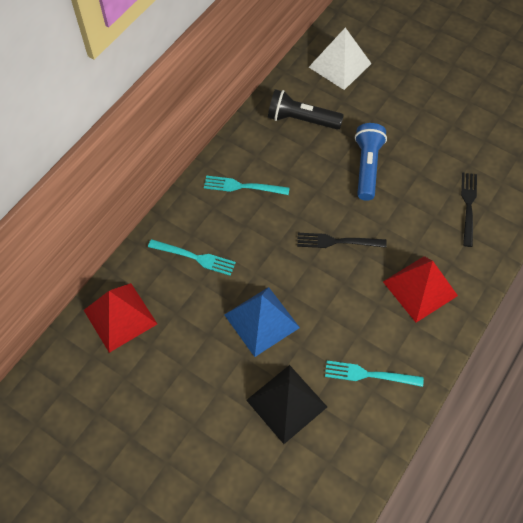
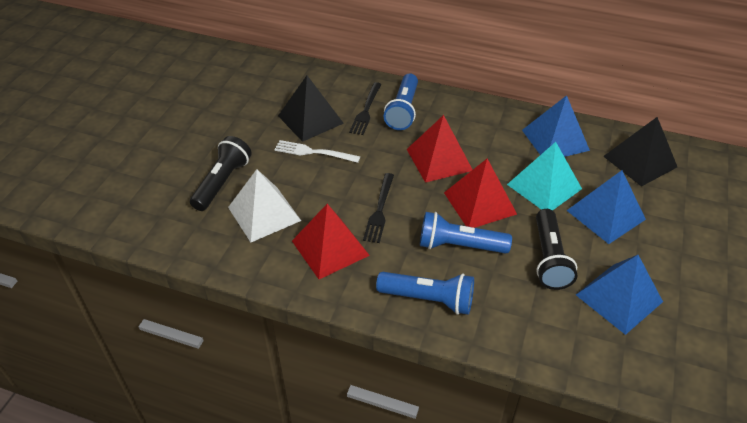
black flashlight: [268,89,344,130] = 1 -> [190,136,252,211] [536,209,577,290] = 2
black pyramid: [246,365,327,444] = 1 -> [278,76,344,142] [603,117,677,187] = 2
blue flashlight: [355,123,387,201] = 1 -> [376,272,474,315] [384,74,418,130] [420,212,512,253] = 3
blue pyramid: [224,287,300,357] = 1 -> [522,95,590,157] [566,170,646,244] [576,255,663,335] = 3
red pyramid: [84,283,157,353] [383,256,458,323] = 2 -> [292,204,370,279] [407,115,473,183] [444,159,517,228] = 3
turquoise fork: [148,239,236,276] [204,176,290,195] [325,361,424,387] = 3 -> none = 0
turquoise pyramid: none = 0 -> [507,142,582,211] = 1
white fork: none = 0 -> [274,140,360,163] = 1

